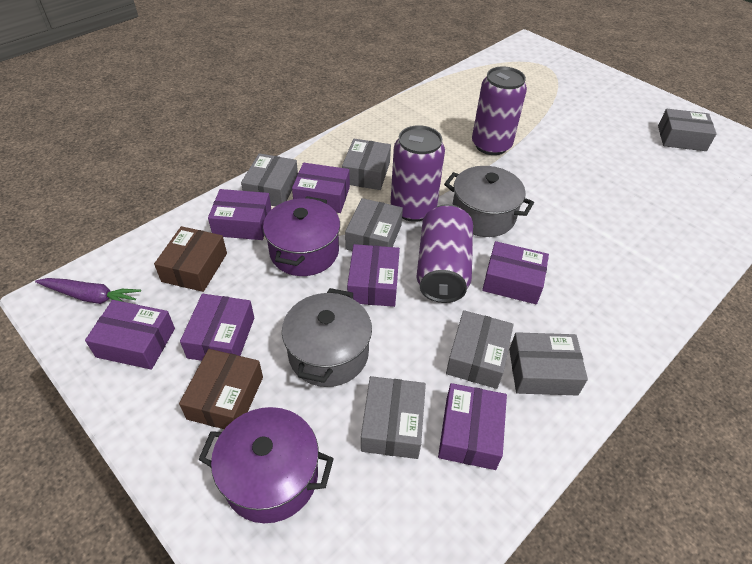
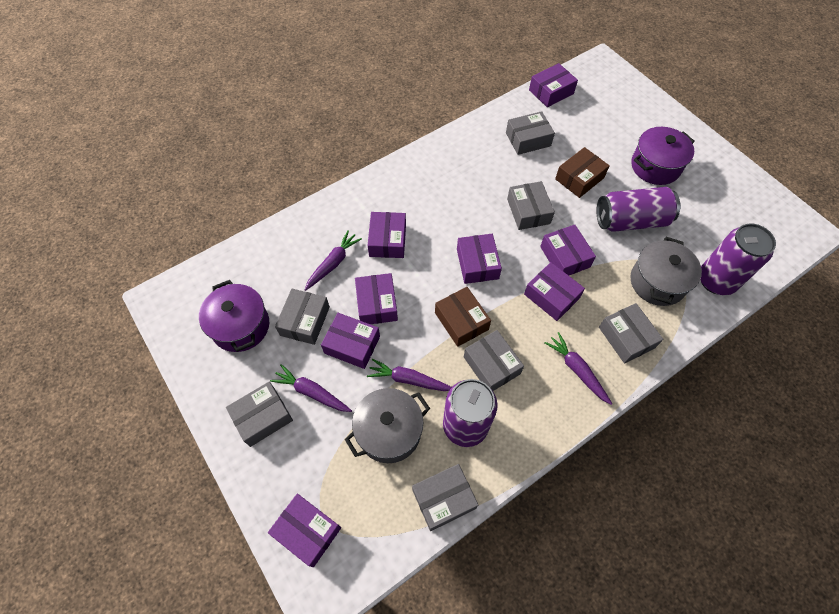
purple box: [85,300,175,370] [180,294,254,361] [208,189,272,240] [292,163,350,213] [347,244,400,307] [438,383,507,470] [482,241,549,304] = 7 -> [268,494,341,567] [321,313,380,369] [355,273,398,324] [367,212,406,258] [457,234,502,284] [524,262,585,321] [529,63,578,107] [540,224,596,275] = 8
purple carrot: [35,278,141,304] = 1 -> [270,364,352,412] [305,230,362,291] [367,359,452,391] [544,332,612,405] = 4

